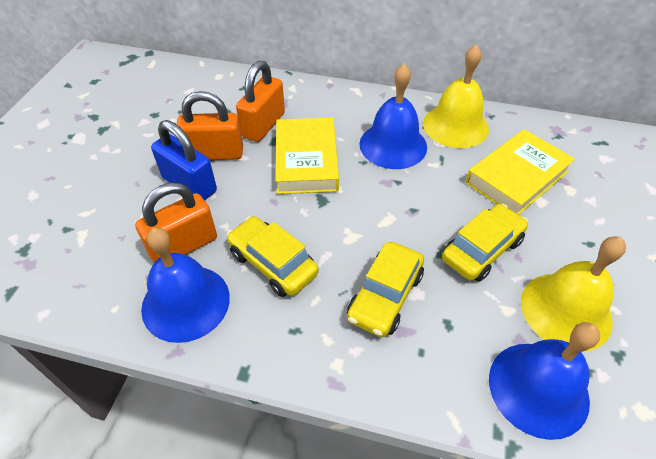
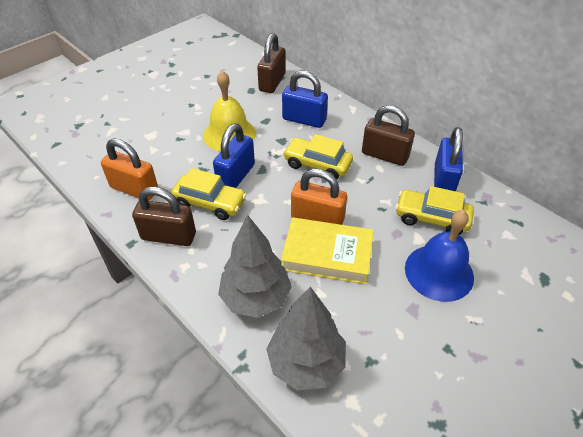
blue bell: [141,228,230,343] [359,64,427,169] [489,322,600,440] = 3 -> [405,210,474,302] = 1
blue padlock: [151,120,217,201] = 1 -> [213,123,255,188] [282,71,328,128] [434,127,463,191] = 3
brown padlock: none = 0 -> [132,187,196,246] [257,33,286,93] [362,105,415,166] = 3
grey tree: none = 0 -> [218,215,292,318] [266,287,346,390] = 2
orange padlock: [135,183,217,263] [177,91,243,160] [236,60,285,142] = 3 -> [101,139,158,201] [291,169,347,225] = 2
yellow bell: [423,44,489,148] [521,236,626,352] = 2 -> [203,71,256,152] = 1
yellow book: [275,118,339,194] [465,129,575,215] = 2 -> [281,217,374,284] = 1

